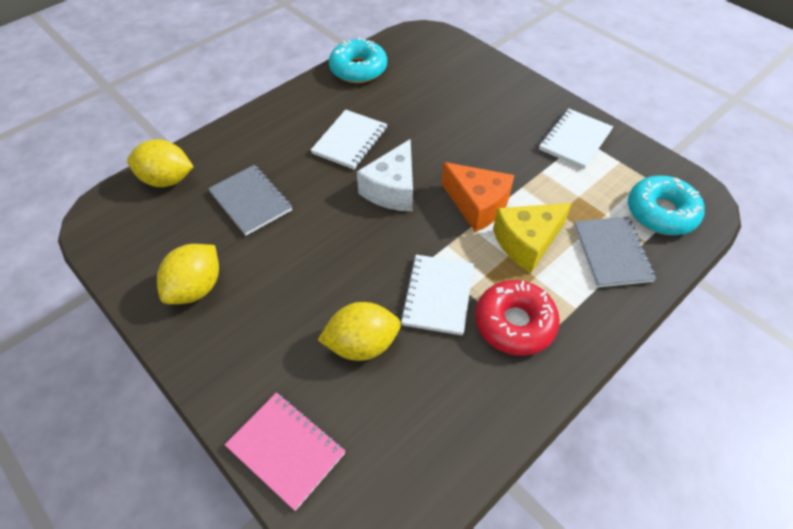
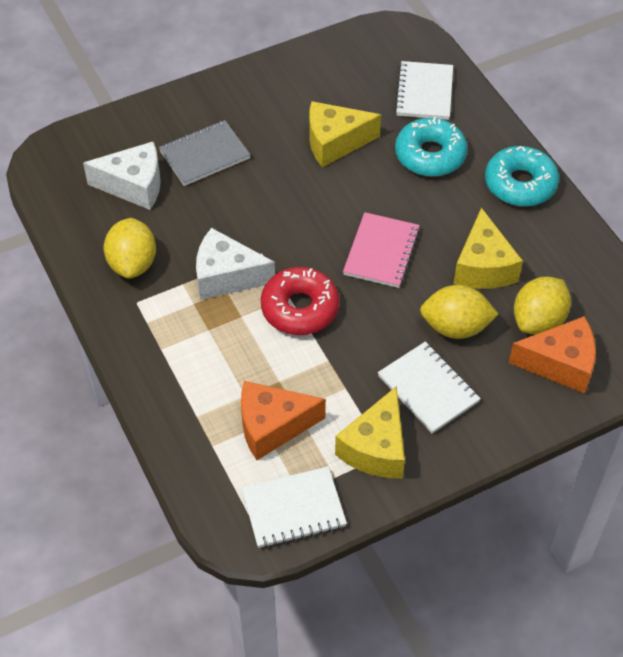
grey notebook: [208,165,292,236] [574,217,656,288] = 2 -> [159,120,251,186] = 1
orange cheese: [441,162,514,232] = 1 -> [241,381,326,460] [509,316,596,394] = 2
white cheese: [357,139,413,211] = 1 -> [83,142,161,210] [196,228,275,300] = 2
yellow cheese: [493,203,572,273] = 1 -> [309,101,381,167] [335,386,405,478] [454,208,523,289] = 3

